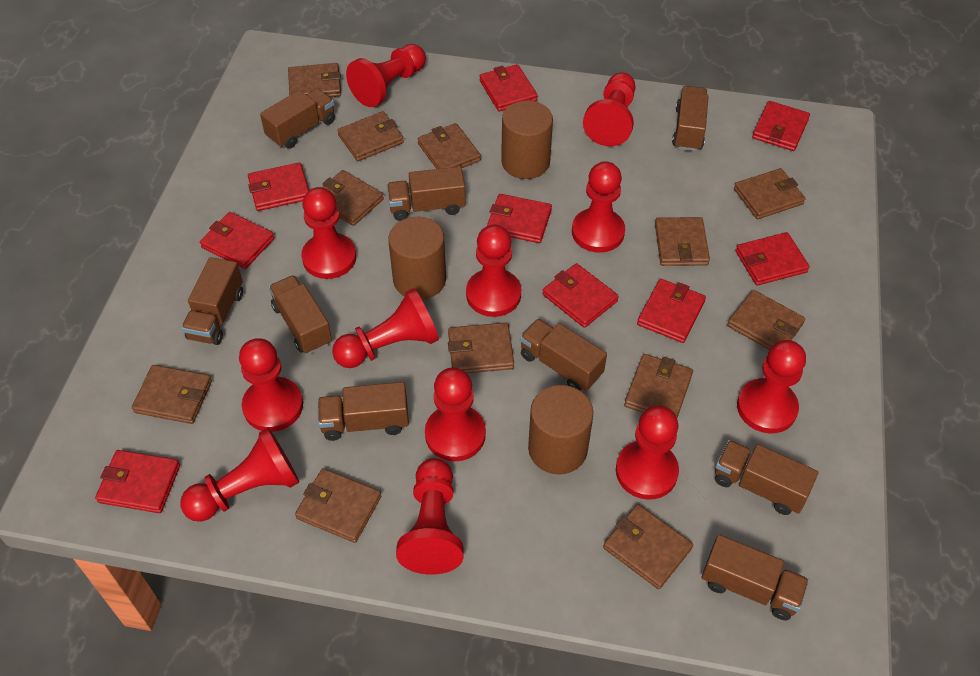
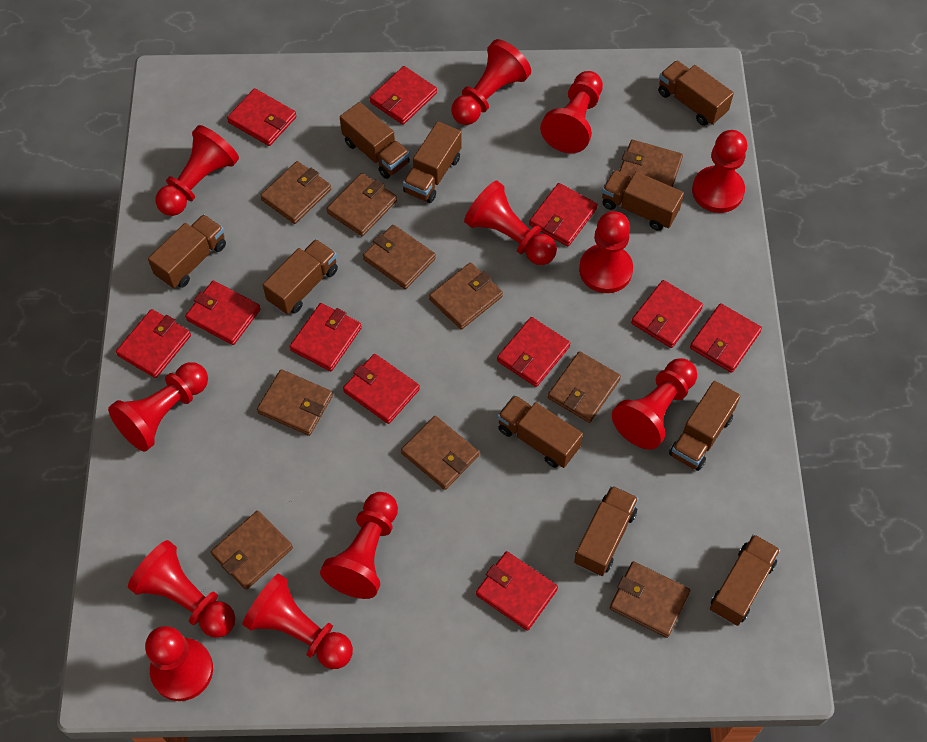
brown cylinder: [388,217,446,300] [501,101,553,179] [528,385,593,475] = 3 -> none = 0
brown truck: [181,257,243,345] [260,88,335,149] [269,275,332,354] [318,382,409,441] [387,167,466,221] [520,319,607,391] [672,86,709,151] [701,534,809,621] [715,440,818,515] = 9 -> [148,214,226,288] [263,239,338,314] [340,102,410,179] [403,121,462,203] [497,395,583,468] [574,486,639,576] [602,170,684,231] [658,60,734,126] [669,381,740,471] [710,534,781,626] = 10
brown wallet: [132,365,212,424] [288,63,341,97] [295,468,381,543] [322,170,384,226] [337,111,404,161] [418,123,481,169] [448,323,514,373] [603,504,693,589] [624,354,693,418] [655,217,710,266] [727,290,805,350] [734,168,806,219] = 12 -> [211,511,293,590] [257,369,333,436] [260,161,331,224] [327,173,397,236] [363,225,436,289] [401,416,479,490] [429,263,503,329] [548,351,621,423] [610,561,690,638] [619,140,683,187] = 10
red wallet: [95,450,180,513] [200,212,274,269] [248,162,309,211] [480,64,538,111] [487,194,552,243] [542,263,619,328] [637,279,706,343] [735,232,810,286] [752,101,810,151] = 9 -> [116,309,191,378] [185,281,261,345] [227,88,297,146] [290,303,362,371] [343,354,420,424] [370,66,437,125] [476,551,558,631] [497,317,571,387] [529,183,598,246] [631,280,703,348] [690,303,762,373] = 11

